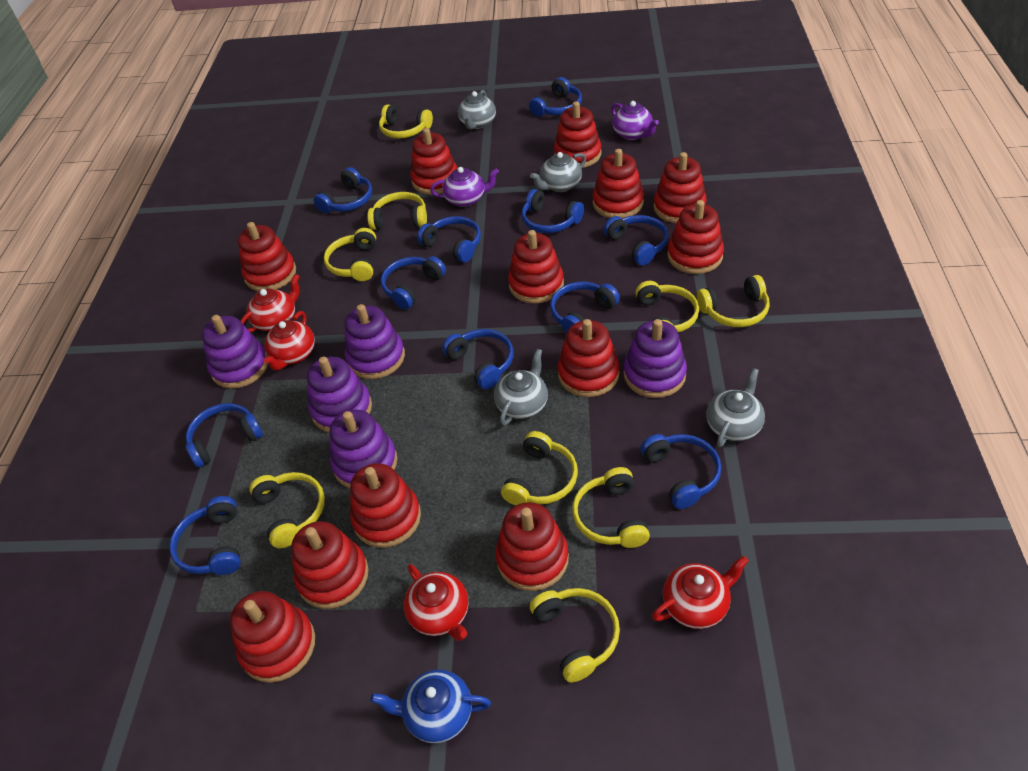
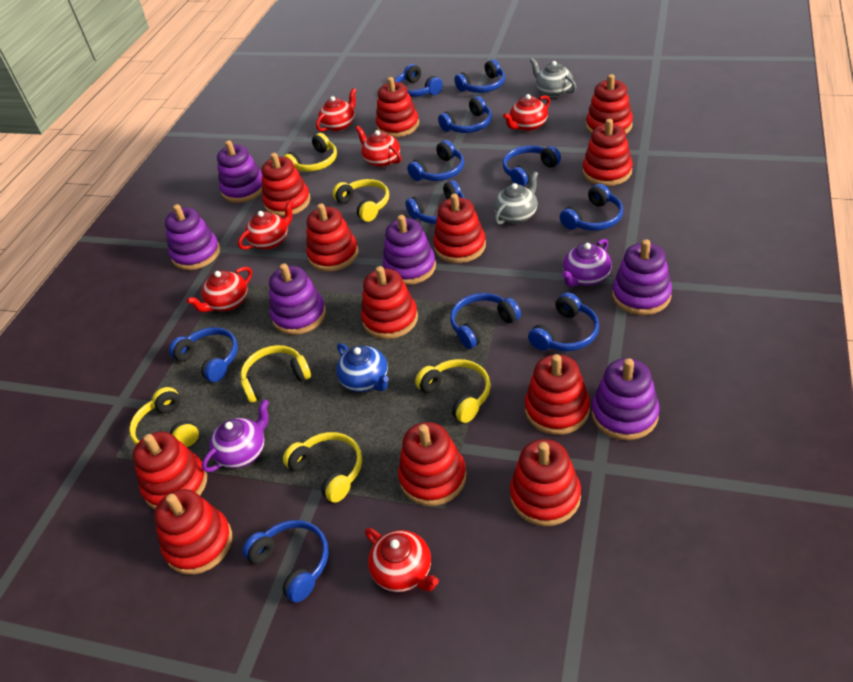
grey teapot: [458,90,496,129] [494,349,548,426] [530,152,586,192] [706,368,765,448] = 4 -> [494,171,538,225] [530,58,576,97] = 2
purple stacking toy: [202,315,268,389] [307,356,372,432] [329,409,397,488] [345,304,405,379] [624,319,687,398] = 5 -> [165,204,220,270] [217,140,263,203] [269,263,326,335] [383,215,436,285] [592,358,660,440] [612,239,672,315] = 6
red teapot: [241,274,300,332] [263,311,315,371] [404,564,469,641] [652,556,749,629] = 4 -> [186,267,252,312] [238,200,294,250] [316,88,356,132] [355,126,401,167] [365,528,439,592] [503,94,550,131] = 6
yellow headphones: [249,472,325,548] [324,228,376,281] [367,192,427,230] [379,104,433,138] [501,431,578,505] [530,588,620,683] [572,467,650,548] [635,281,699,332] [697,275,770,327] = 9 -> [129,387,199,447] [240,345,311,403] [283,133,337,172] [283,432,362,503] [332,179,389,222] [415,359,491,423] = 6

